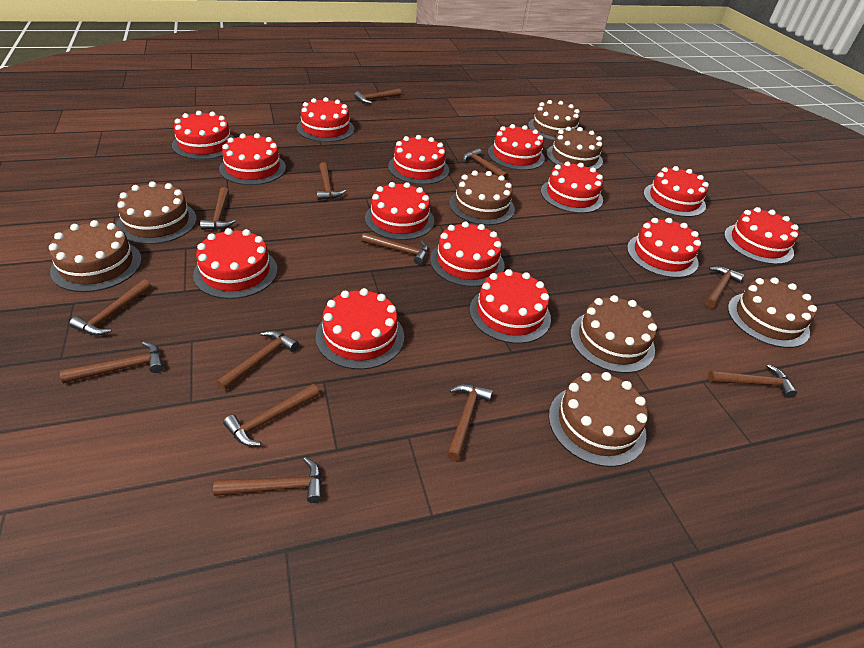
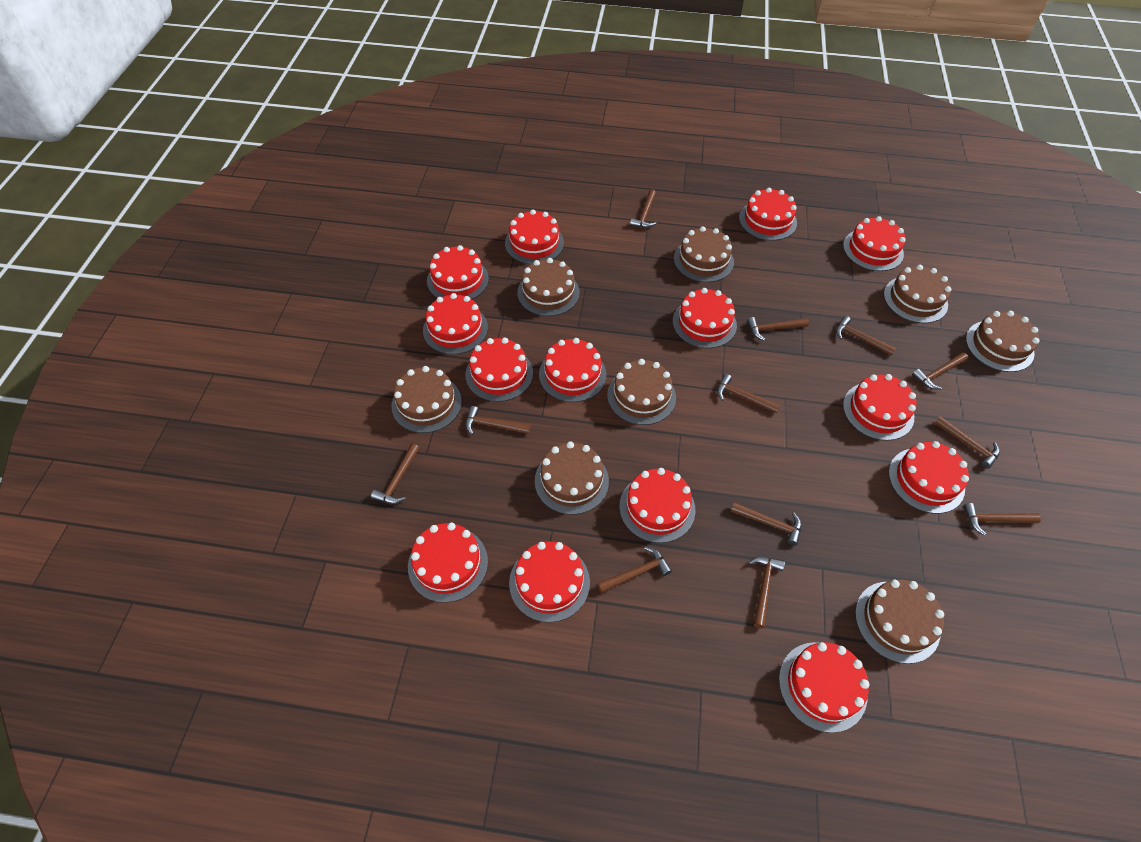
brown hammer: [60,341,163,384] [69,279,152,336] [200,187,236,230] [213,457,322,503] [216,330,299,391] [223,384,319,446] [317,162,346,200] [354,88,401,103] [362,233,428,265] [447,384,493,461] [463,148,509,180] [705,266,744,308] [708,364,797,398] = 13 -> [371,443,419,504] [465,406,531,435] [597,547,672,593] [630,189,656,228] [717,374,780,413] [730,502,801,546] [747,317,809,341] [748,556,785,629] [836,316,896,356] [912,352,968,390] [934,416,1000,469] [963,503,1041,535] = 12

